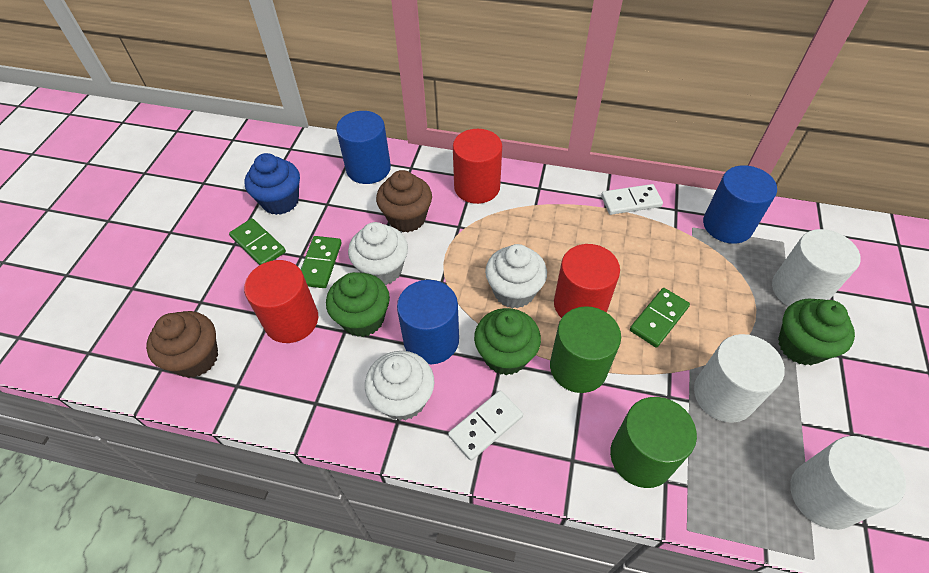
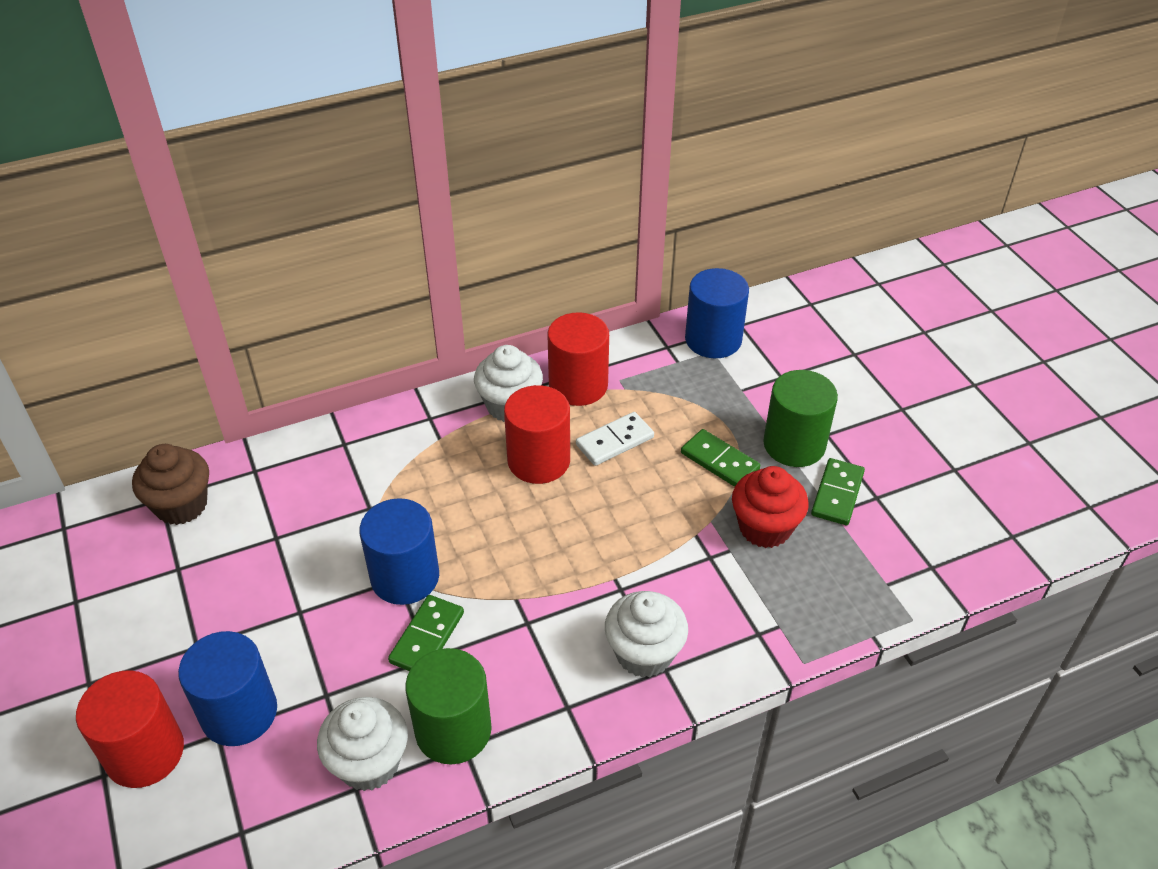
blue cupcake: [245,153,300,215] = 1 -> none = 0
brown cupcake: [146,311,218,378] [376,170,432,232] = 2 -> [132,444,209,525] = 1
green cupcake: [326,272,390,337] [474,308,541,375] [778,299,855,365] = 3 -> none = 0
red cupcake: none = 0 -> [732,466,809,548] = 1
white cylinder: [694,334,785,423] [772,229,861,306] [790,436,906,530] = 3 -> none = 0
white domino: [448,390,523,461] [601,184,663,215] = 2 -> [576,412,654,466] = 1

